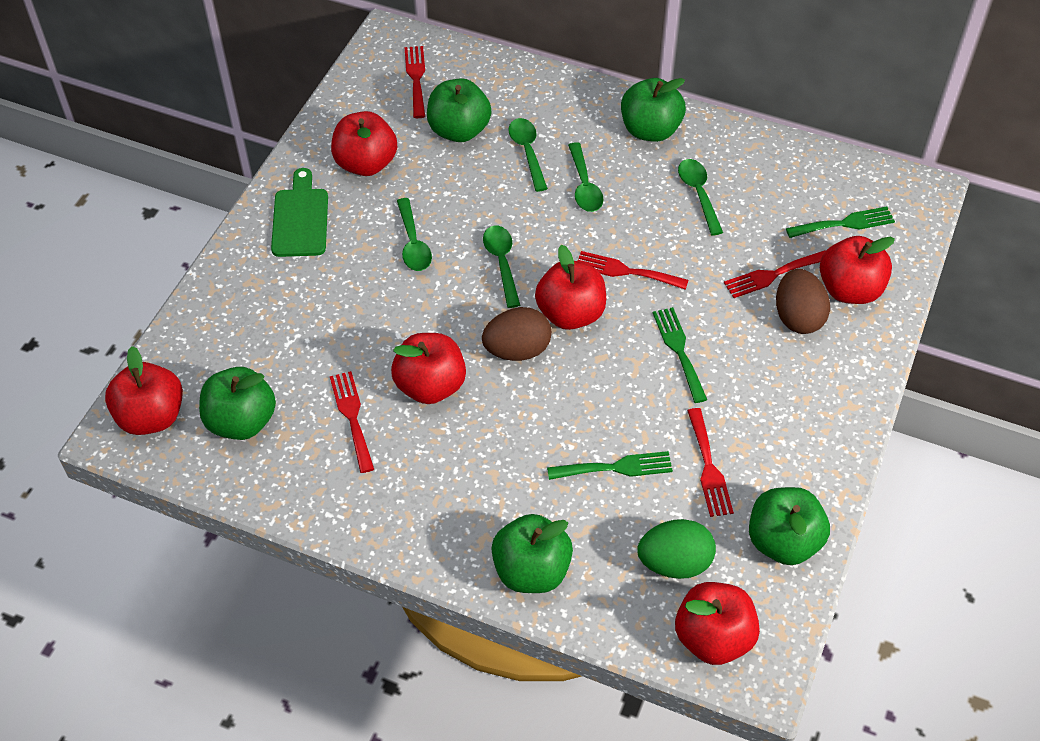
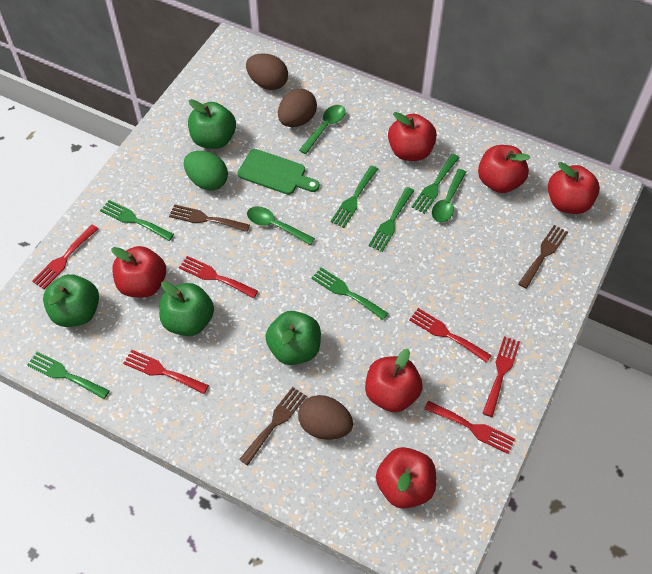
brown egg: [482,307,552,361] [776,269,830,334] = 2 -> [246,53,288,90] [278,89,317,127] [298,395,353,440] = 3
brown fork: none = 0 -> [169,204,250,232] [239,387,307,466] [518,225,568,289] = 3
green apple: [199,367,276,440] [427,78,491,142] [491,514,573,593] [621,78,686,142] [749,487,830,565] = 5 -> [43,274,99,327] [159,281,214,336] [188,99,236,149] [266,311,321,365] = 4
green fork: [547,451,673,480] [653,307,707,403] [786,207,895,238] = 3 -> [27,352,110,399] [100,200,174,241] [311,268,388,320] [331,165,378,228] [368,187,414,252] [411,154,460,214] = 6
green spoon: [397,198,432,271] [483,226,520,308] [508,118,548,192] [568,142,604,212] [678,159,723,236] = 5 -> [247,206,315,245] [299,105,345,154] [432,169,466,223] = 3
red fork: [330,371,374,473] [404,46,425,118] [578,251,688,290] [687,408,734,517] [724,250,826,298] = 5 -> [32,225,98,289] [123,350,209,394] [179,256,258,299] [409,308,492,363] [424,401,515,454] [483,336,520,417] = 6

